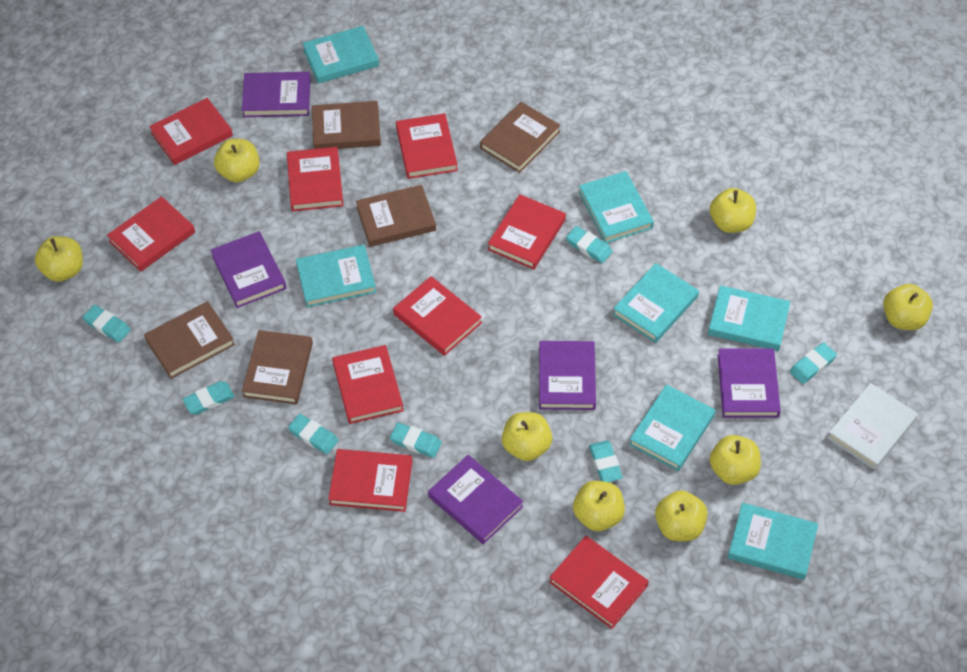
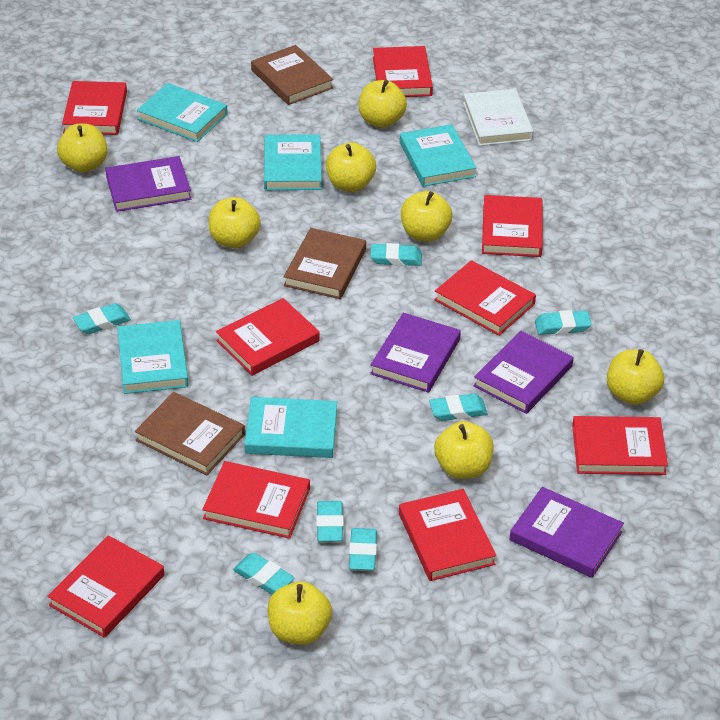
brown book: [144,301,235,379] [242,330,313,404] [312,101,381,149] [356,185,436,247] [480,102,561,173] = 5 -> [135,392,245,475] [251,45,333,105] [283,228,366,299] = 3
purple book: [211,231,286,308] [242,72,310,117] [428,455,523,544] [539,341,596,410] [718,349,781,418] = 5 -> [105,156,191,212] [370,313,461,393] [473,331,573,414] [509,487,624,578] = 4
turquoise book: [296,245,376,308] [302,26,379,84] [579,171,654,243] [613,263,699,343] [629,384,715,471] [708,285,790,351] [727,503,818,580] = 7 -> [117,320,189,394] [137,83,228,142] [244,397,337,458] [264,134,322,190] [400,124,476,187] = 5

